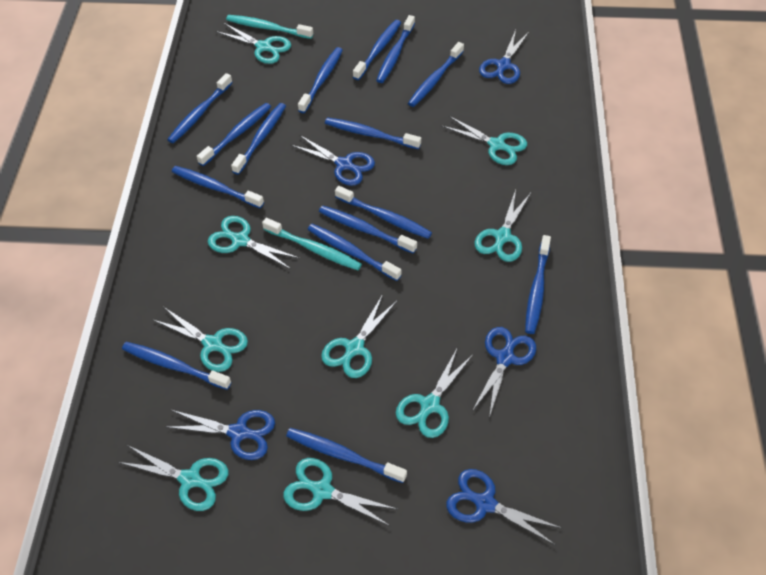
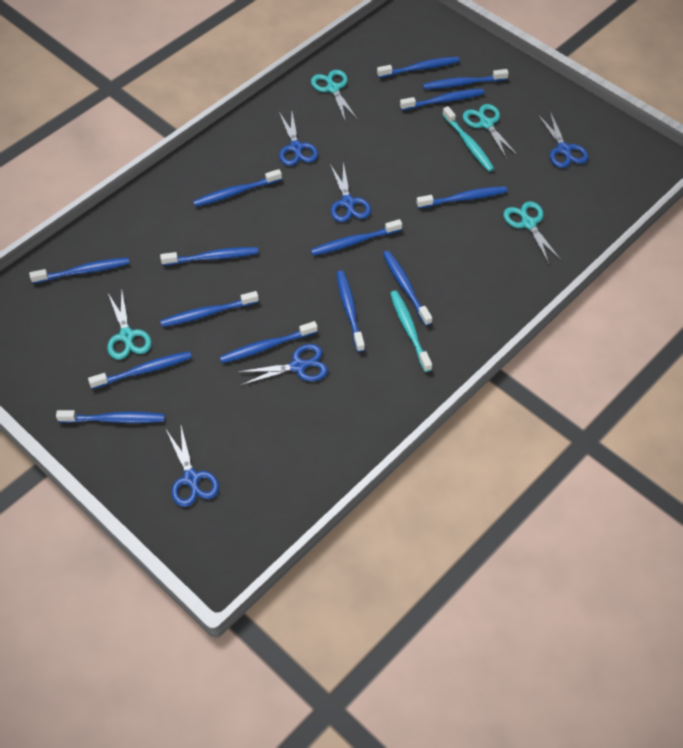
blue toothbrush: [122,342,231,390] [167,73,233,143] [172,166,264,208] [197,103,271,166] [231,103,286,175] [286,428,407,483] [298,47,343,113] [307,224,401,281] [319,205,417,253] [325,118,421,149] [335,186,432,239] [353,20,401,80] [376,15,415,83] [408,42,464,107] [525,235,551,334] = 15 -> [29,257,130,284] [56,410,165,423] [88,351,192,389] [160,247,258,265] [160,291,259,327] [193,169,282,207] [219,321,318,363] [311,219,402,256] [336,270,365,352] [377,57,460,78] [383,251,432,326] [400,88,484,111] [416,186,508,209] [423,69,509,89] = 14
turquoise scissors: [118,446,229,511] [153,307,248,372] [208,216,299,269] [216,23,291,64] [283,458,397,526] [321,294,398,378] [396,347,473,438] [442,116,527,165] [475,190,531,262] = 9 -> [107,292,152,360] [311,70,358,122] [463,104,518,159] [503,201,562,264] = 4

